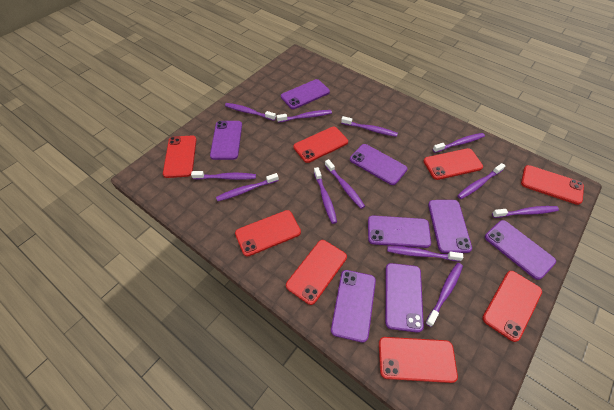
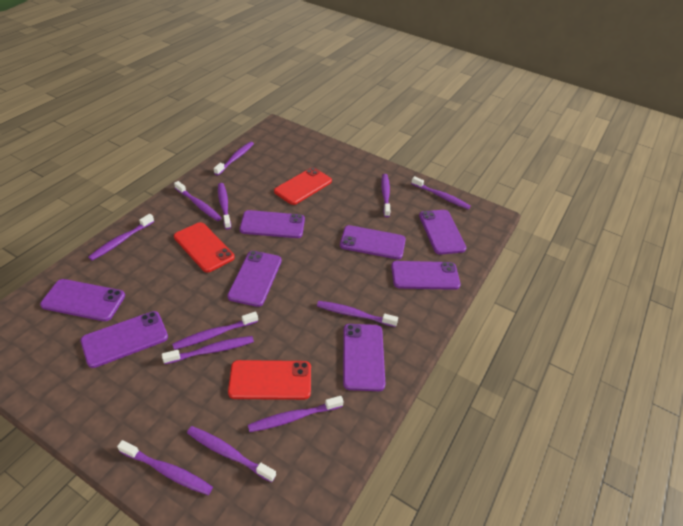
red phone: [163,135,196,178] [235,210,301,257] [286,240,347,305] [293,127,348,163] [379,337,458,383] [423,148,483,180] [482,271,542,342] [521,165,584,205] = 8 -> [174,222,235,272] [228,360,311,400] [274,167,332,205] = 3

